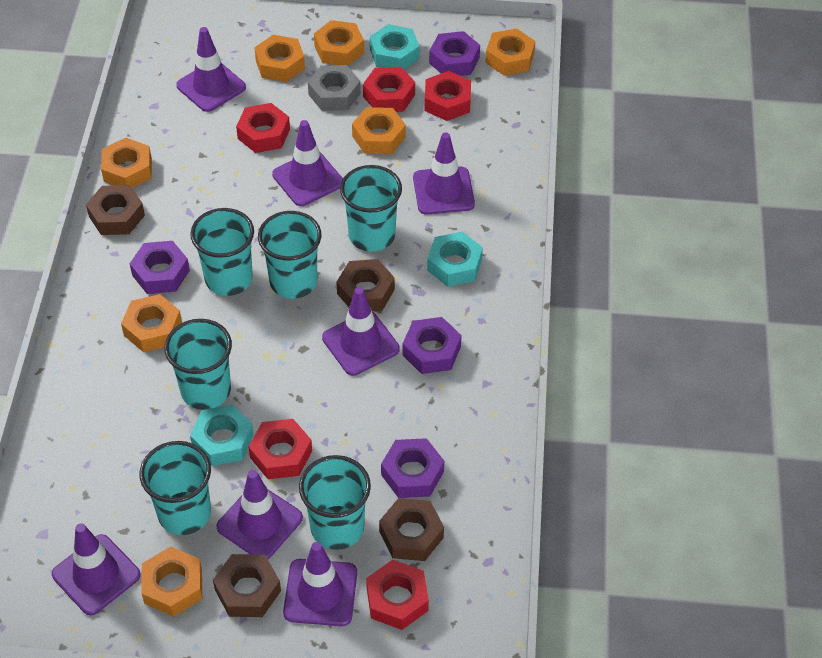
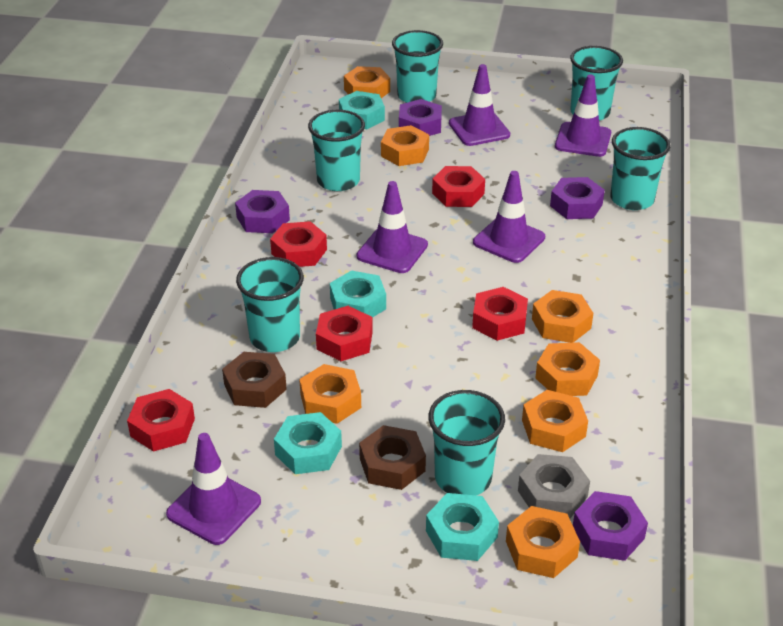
brown nut: [86,185,145,235] [213,554,281,617] [336,259,395,311] [379,498,444,561] = 4 -> [222,352,287,408] [359,425,426,490] = 2
purple traffic cone: [52,523,141,615] [176,27,246,112] [216,470,303,559] [272,120,343,206] [283,542,357,626] [322,287,400,376] [413,132,475,215] = 7 -> [166,433,261,545] [357,181,428,273] [449,64,510,146] [473,171,545,263] [555,74,611,157] = 5
turquoise nut: [190,404,254,466] [370,24,419,69] [427,232,483,287] = 3 -> [274,412,342,474] [330,270,386,318] [339,91,385,129] [426,493,499,561] = 4

